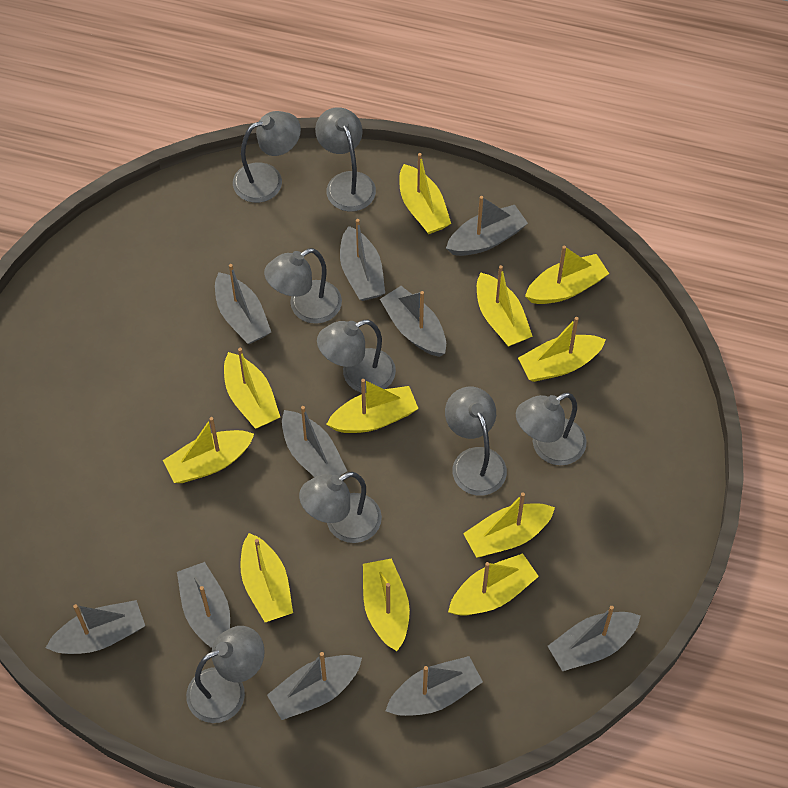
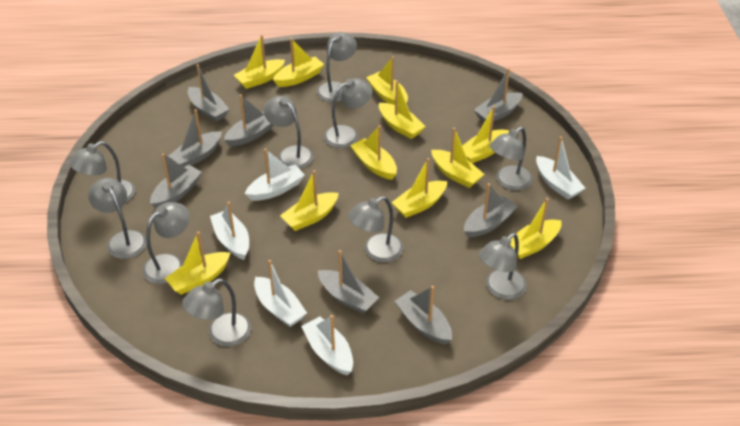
grey boat: [46,600,145,654] [177,562,230,648] [215,264,271,344] [267,652,362,720] [282,406,347,477] [340,219,385,301] [380,286,446,357] [385,656,483,716] [446,196,528,256] [548,606,641,671] = 10 -> [150,153,202,209] [168,109,222,167] [188,64,230,122] [224,95,273,147] [318,250,379,314] [395,286,452,345] [464,183,518,238] [474,68,523,122] = 8
grey lamp: [186,626,265,723] [233,111,301,203] [264,248,342,324] [299,472,382,543] [315,107,376,211] [317,320,396,393] [445,387,507,496] [516,392,587,465] = 8 -> [69,141,135,202] [88,178,147,259] [143,202,190,284] [182,279,251,347] [264,96,314,169] [317,32,357,102] [324,78,372,148] [348,196,403,262] [479,233,527,300] [490,127,533,190] = 10
white boat: none = 0 -> [210,202,249,260] [245,149,305,201] [254,260,307,327] [301,315,353,375] [536,136,585,200] = 5

